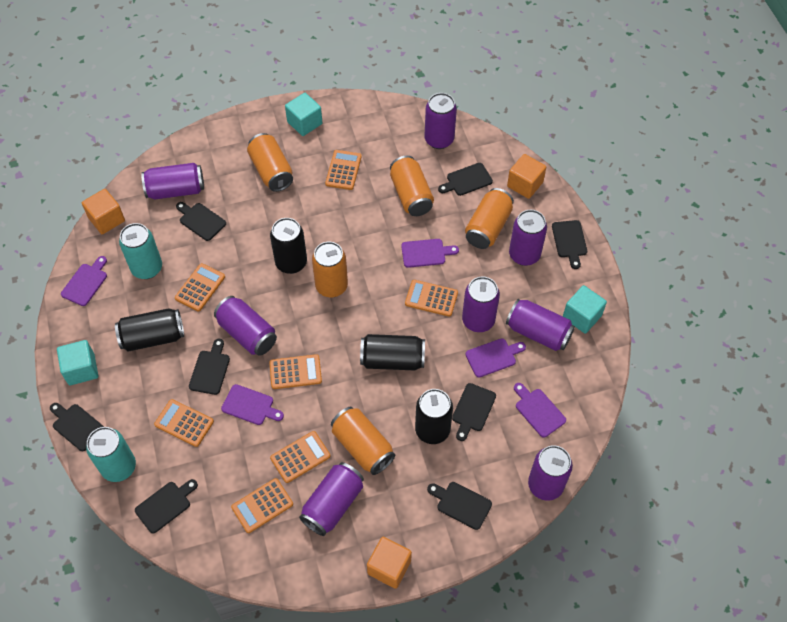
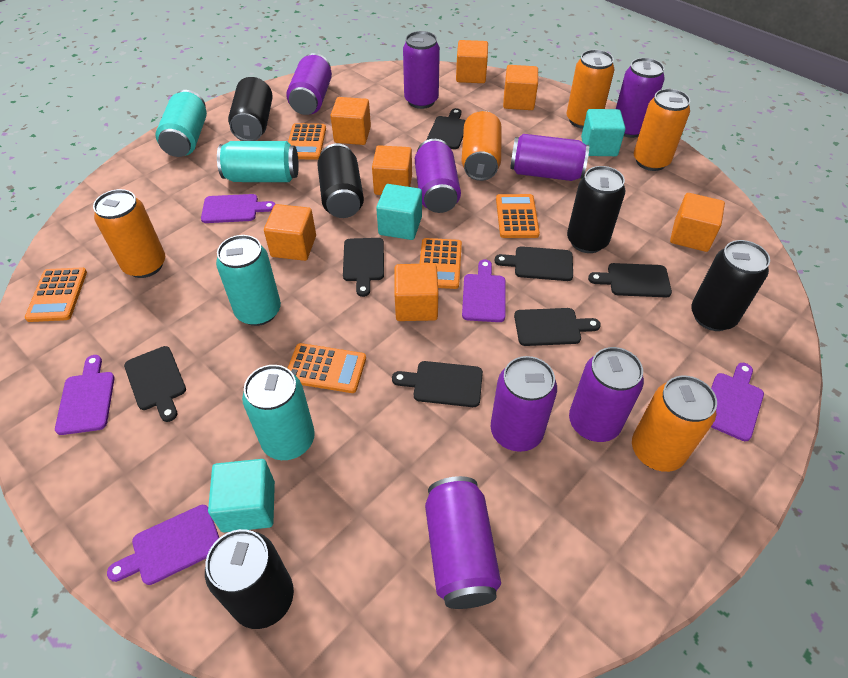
black can: [115,308,184,352] [270,218,307,274] [360,334,425,370] [415,389,453,444] = 4 -> [205,529,294,629] [228,77,273,141] [317,143,364,218] [567,166,625,253] [691,240,770,331] = 5
black cutting board: [50,403,104,451] [135,479,198,533] [176,202,226,241] [189,339,230,395] [427,482,492,530] [438,163,493,196] [452,383,496,441] [552,220,587,269] = 8 -> [124,346,186,422] [343,238,384,297] [392,361,483,407] [426,108,466,149] [494,246,573,281] [514,308,601,346] [588,263,672,297] = 7
orange calculator: [154,399,214,447] [175,263,225,312] [231,478,293,533] [269,354,322,389] [270,431,331,483] [325,150,362,190] [405,280,458,317] = 7 -> [25,267,87,322] [287,343,366,393] [288,123,326,160] [419,238,462,289] [496,194,540,238] = 5
orange cube: [82,189,125,234] [367,537,412,589] [507,154,546,199] = 3 -> [264,204,316,261] [330,97,371,145] [372,145,412,195] [394,263,439,321] [456,40,488,83] [503,65,538,110] [670,193,725,252] = 7
turquoise can: [86,427,136,482] [119,223,162,279] = 2 -> [155,90,207,157] [216,235,281,326] [217,141,299,182] [242,365,315,460] = 4

